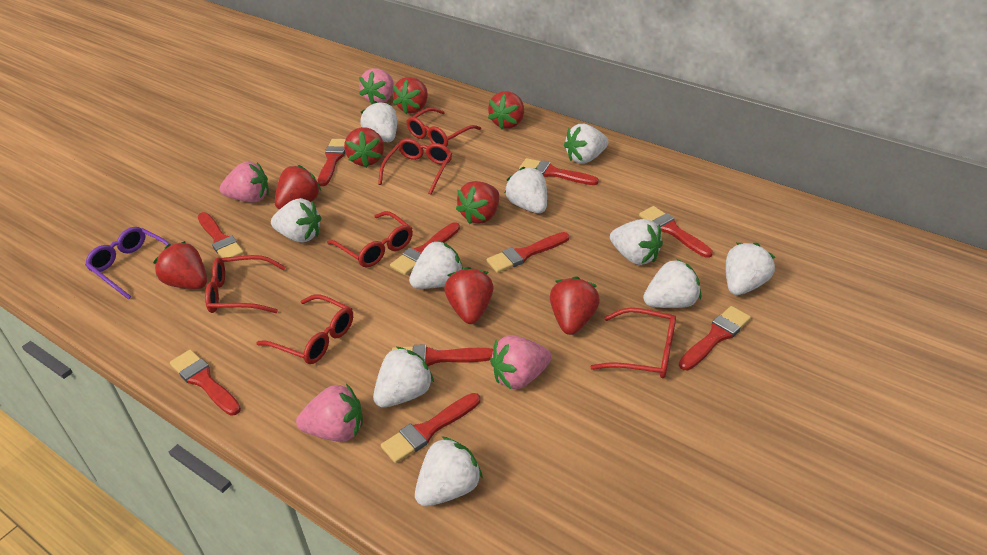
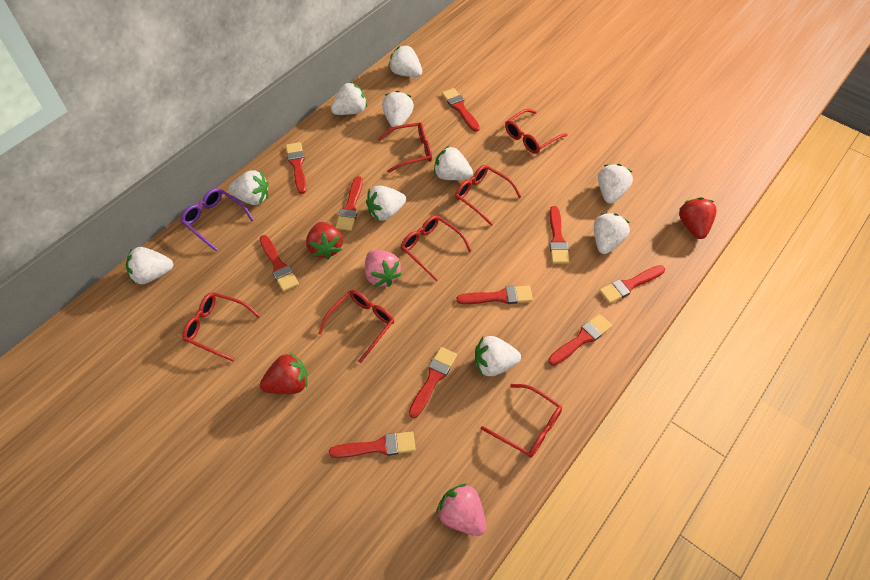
pink strawberry: [220,162,269,203] [296,383,363,442] [359,68,394,104] [490,335,552,389] = 4 -> [365,250,402,287] [436,483,486,536] = 2
red glasses: [205,255,286,313] [256,294,353,364] [327,211,413,268] [378,138,452,195] [407,107,481,147] [591,308,676,378] = 6 -> [182,292,260,361] [318,290,394,363] [378,122,432,173] [401,215,472,281] [455,165,522,226] [481,384,562,458] [505,109,568,154] = 7
red strawberry: [153,241,207,289] [275,165,321,210] [344,127,384,168] [393,77,428,114] [444,267,494,324] [456,181,499,224] [488,91,524,129] [550,276,600,335] = 8 -> [260,353,308,394] [306,222,343,260] [679,197,717,239] = 3

